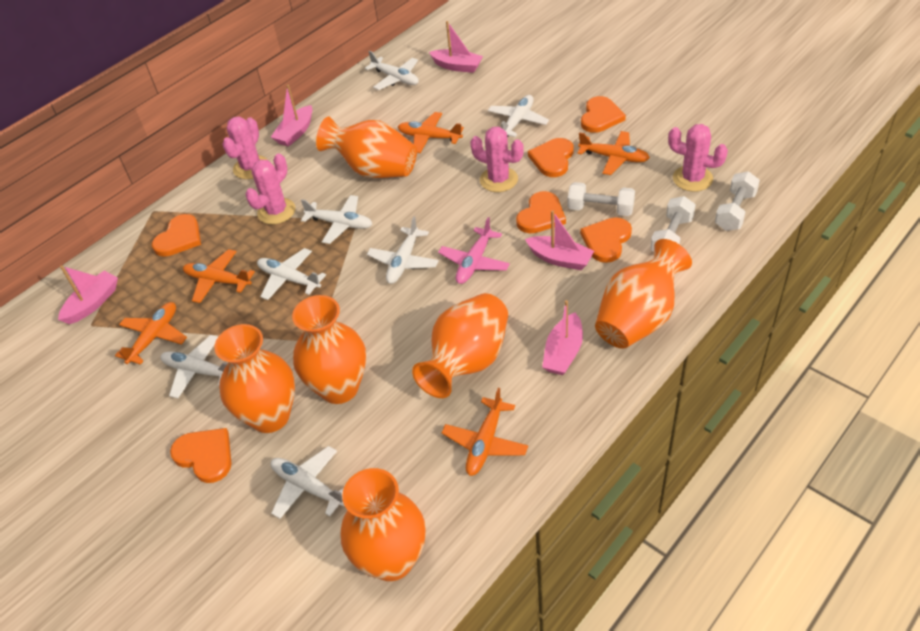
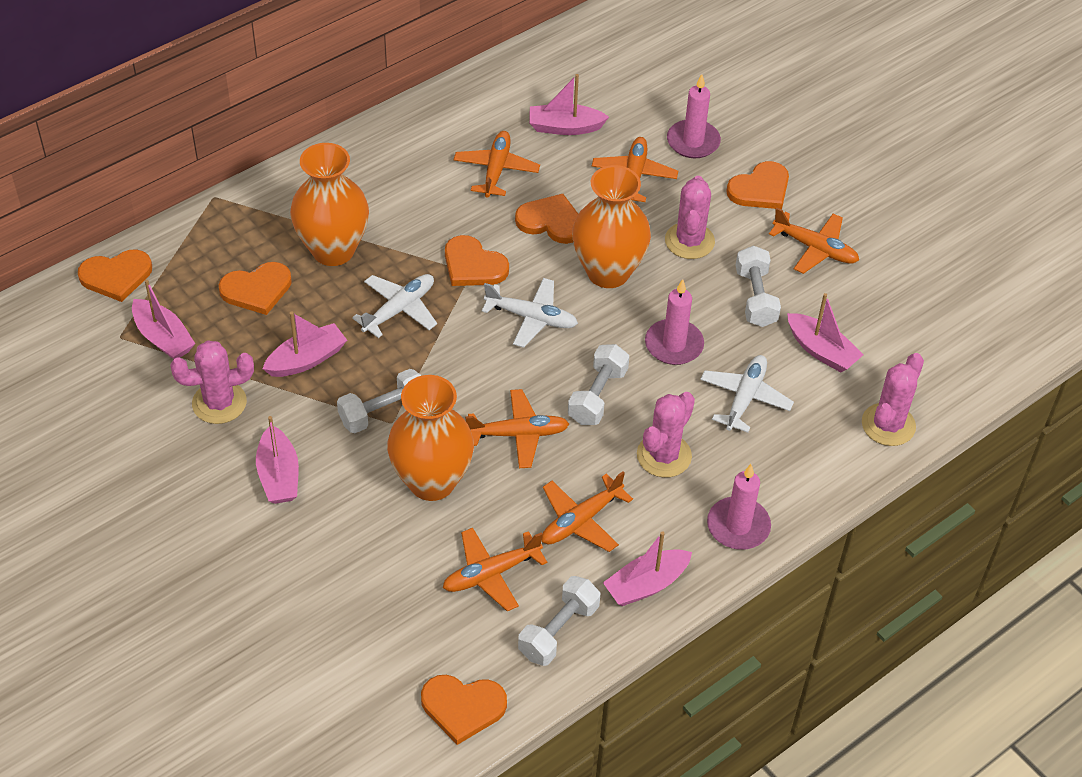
orange plane: [115,302,187,365] [183,249,255,303] [398,112,464,153] [442,388,528,476] [578,131,650,175] = 5 -> [443,528,547,611] [454,131,540,198] [465,389,569,468] [542,471,633,552] [592,137,678,202] [769,208,859,274] = 6
orange vase: [214,324,295,433] [292,295,366,404] [316,117,417,178] [340,468,426,581] [412,293,508,398] [595,239,692,349] = 6 -> [290,143,369,266] [387,375,474,501] [572,165,651,288] = 3
pink boat: [58,265,118,324] [271,85,312,147] [429,21,483,73] [525,210,594,270] [542,300,583,375] = 5 -> [132,279,195,359] [256,416,299,504] [262,312,347,377] [529,74,609,135] [603,531,692,606] [787,293,864,372] = 6
pink candle: none = 0 -> [645,279,704,365] [667,74,721,158] [707,464,771,550] = 3
pink plane: [438,217,510,284] = 1 -> none = 0
white dumbbell: [568,182,635,216] [650,196,696,252] [715,171,760,231] = 3 -> [337,369,421,433] [518,576,600,666] [568,344,630,425] [736,245,781,327] = 4
white plane: [161,335,228,399] [257,248,326,300] [271,446,344,519] [301,195,372,244] [365,51,419,90] [367,216,439,284] [488,95,549,137] = 7 -> [352,274,437,338] [482,278,578,348] [700,355,794,433] = 3

